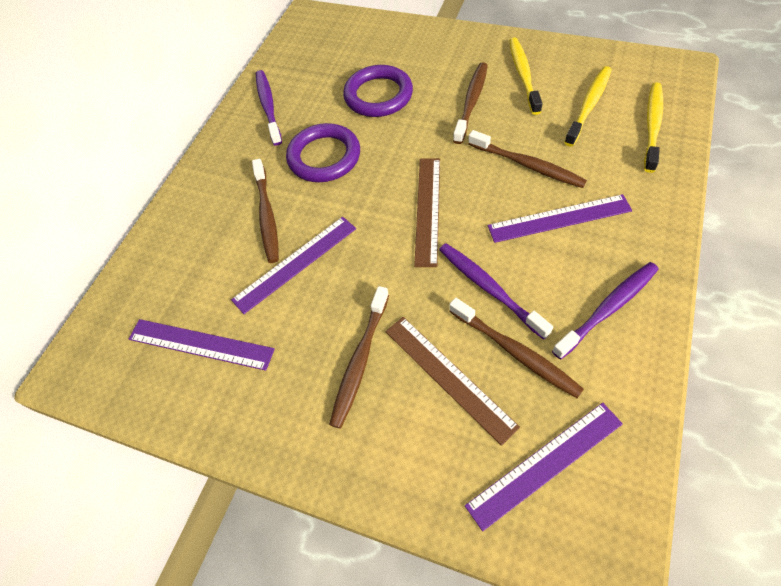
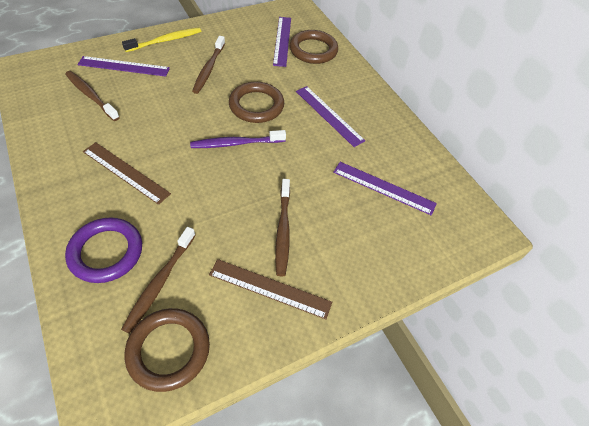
brown ring: none = 0 -> [124,308,210,392] [229,82,284,123] [290,30,338,64] = 3
brown toothbrush: [252,159,279,263] [329,286,389,429] [449,298,584,398] [453,62,488,144] [468,130,587,188] = 5 -> [65,71,120,121] [121,227,196,334] [192,36,225,94] [275,179,290,276] = 4
purple ring: [286,123,360,182] [343,65,413,117] = 2 -> [65,217,142,283] = 1
purple toothbrush: [256,70,282,145] [439,243,553,340] [552,262,659,359] = 3 -> [190,130,286,148] = 1
yellow toothbrush: [509,38,542,115] [564,66,612,147] [644,83,663,173] = 3 -> [122,27,201,52] = 1

